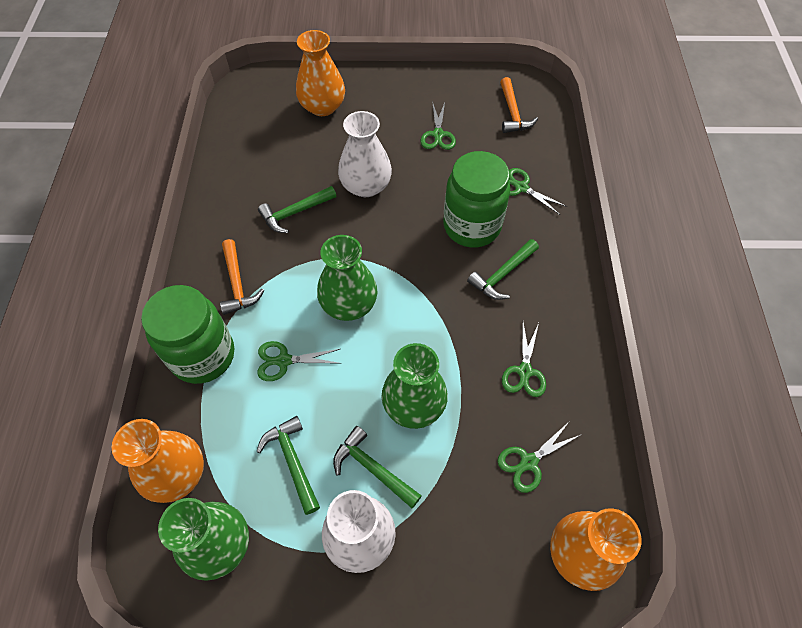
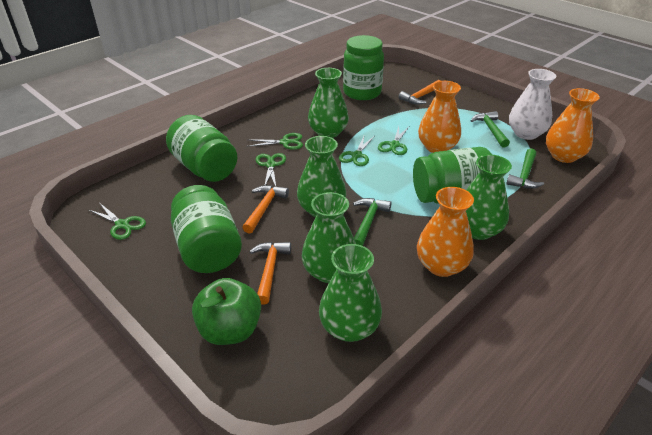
green apple: none = 0 -> [192,278,261,345] = 1
green hammer: [257,416,320,515] [258,186,336,233] [333,426,422,508] [467,239,539,300] = 4 -> [353,198,392,246] [471,111,510,148] [506,148,544,189] = 3
green jar: [141,285,234,384] [443,151,510,248] = 2 -> [166,115,237,182] [171,185,242,273] [343,35,384,100] [413,147,492,204] = 4
green vase: [158,498,249,581] [317,235,378,321] [382,343,448,429] = 3 -> [297,136,346,217] [302,192,356,283] [308,68,349,138] [319,244,382,342] [466,154,512,240] = 5
orange hammer: [220,239,264,315] [500,77,538,133] = 2 -> [242,185,289,234] [249,242,291,305] [399,80,441,105] = 3
white vase: [322,490,396,573] [338,111,392,197] = 2 -> [509,69,556,140] = 1

